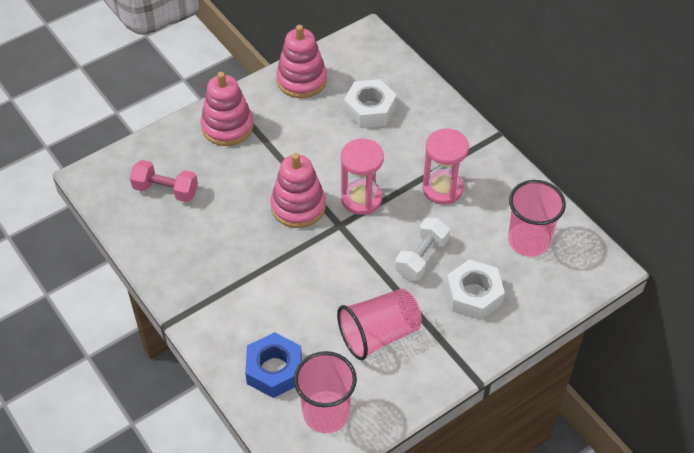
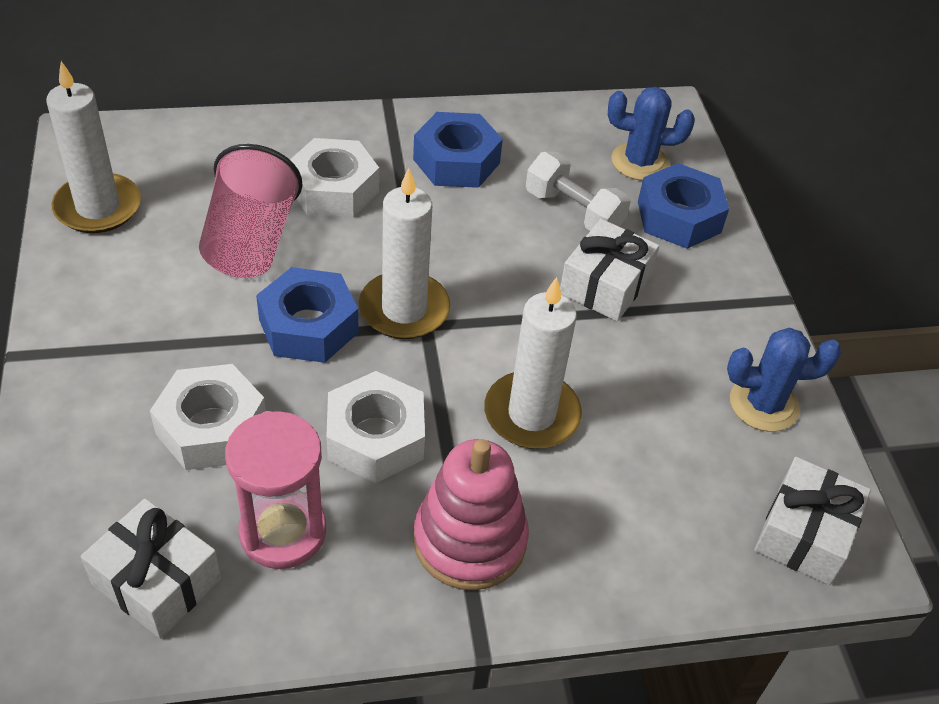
blue cactus: none = 0 -> [608,87,695,181] [727,328,842,432] = 2
blue nut: [245,332,302,398] = 1 -> [256,267,359,363] [413,112,503,188] [638,163,729,249] = 3
pink cup: [294,351,357,433] [337,288,422,360] [508,180,566,257] = 3 -> [199,144,303,278] = 1
pink dumbbell: [130,160,198,202] = 1 -> none = 0
pink hourglass: [341,139,384,215] [422,128,469,205] = 2 -> [225,411,326,569] = 1
pink stacking toy: [201,72,254,146] [270,153,326,228] [276,25,327,98] = 3 -> [413,439,529,590] = 1
white candle: none = 0 -> [46,61,141,233] [359,168,450,339] [484,277,582,449] = 3
white gift: none = 0 -> [81,499,221,639] [560,219,659,321] [754,457,871,585] = 3
white nut: [344,79,397,128] [446,259,505,320] = 2 -> [150,364,266,470] [290,138,379,218] [326,371,425,483] = 3

